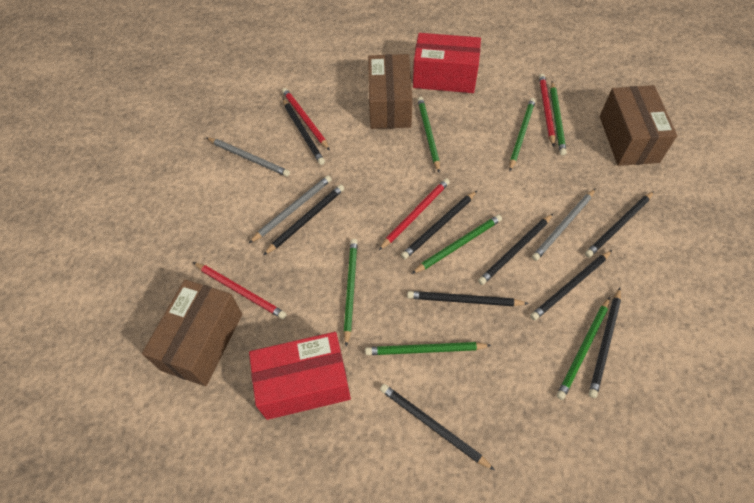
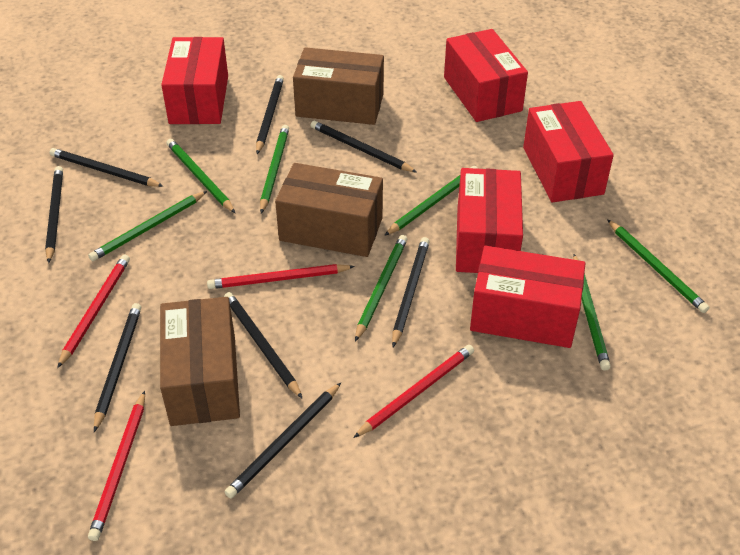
black pencil: [264,185,344,255] [283,99,325,165] [380,384,495,470] [401,191,477,259] [407,291,529,306] [478,214,553,285] [530,250,612,320] [585,191,654,258] [589,288,621,398] = 9 -> [45,166,63,263] [50,148,164,187] [94,303,141,432] [224,292,303,399] [225,383,341,498] [256,75,284,154] [311,121,417,173] [392,237,430,347] = 8
grey pencil: [206,137,290,177] [249,176,332,243] [532,188,596,261] = 3 -> none = 0
red box: [249,332,351,420] [413,33,481,93] = 2 -> [161,37,228,124] [444,29,528,122] [456,168,523,273] [470,246,585,348] [523,101,614,203] = 5

